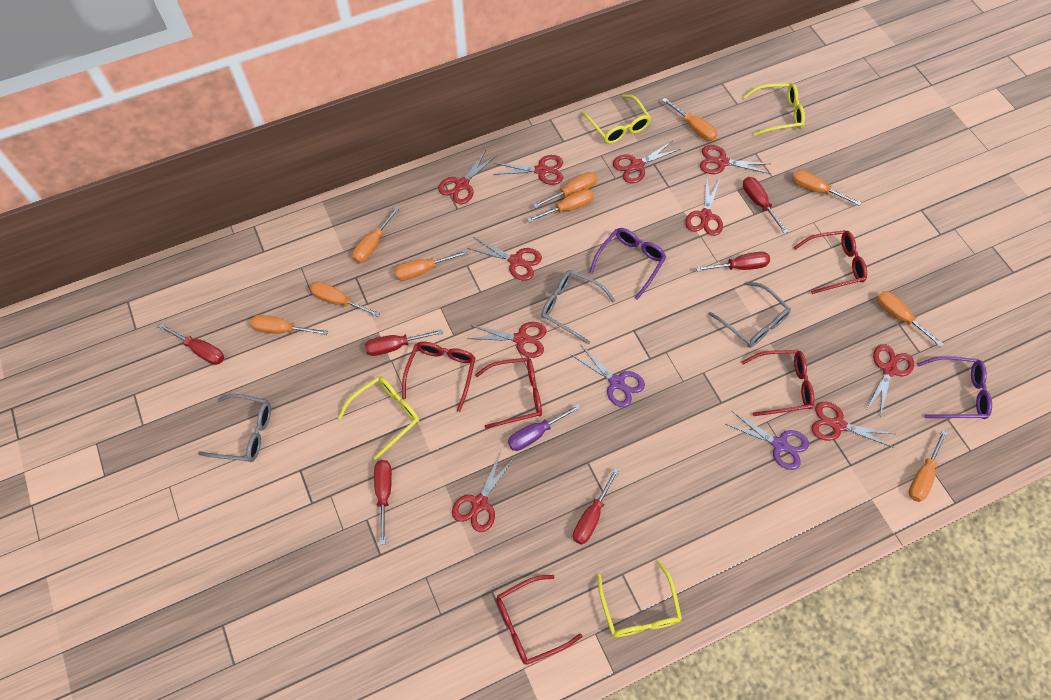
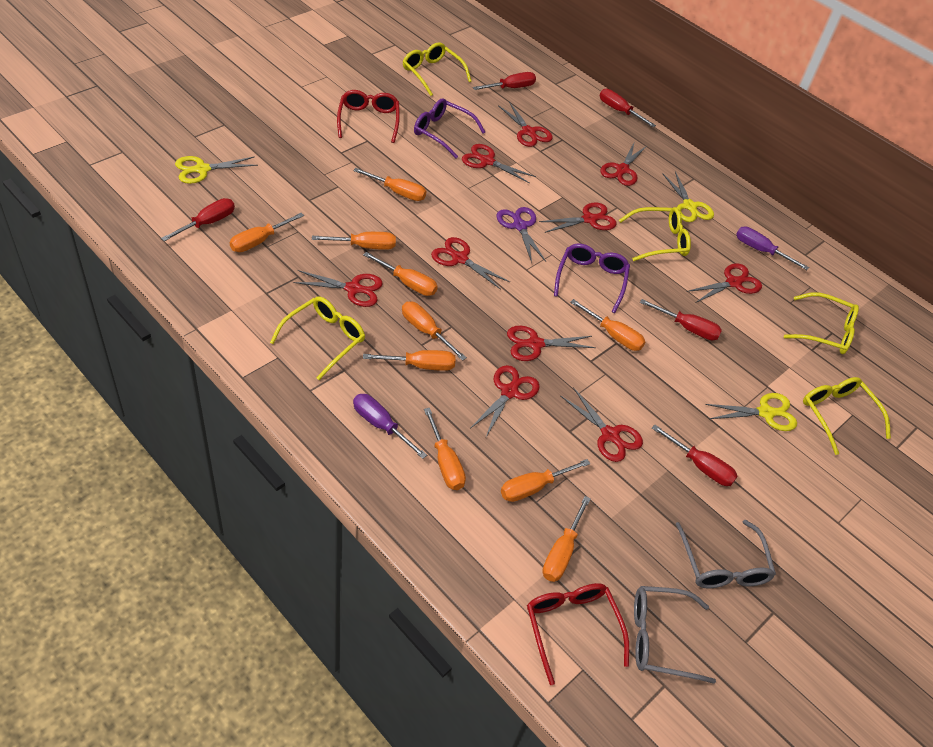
grey glasses: [198,394,271,462] [541,270,615,344] [708,282,791,348] = 3 -> [634,586,716,684] [676,520,776,588] = 2
purple scissors: [571,344,645,407] [726,411,809,470] = 2 -> [497,207,546,263] = 1
purple screwdriver: [508,404,581,451] = 1 -> [353,394,427,459] [736,227,809,270] = 2
red glasses: [402,342,475,412] [475,357,542,429] [496,575,582,665] [742,350,814,416] [793,230,867,294] = 5 -> [337,90,400,143] [527,583,629,685] = 2
red screwdriver: [158,323,224,365] [365,329,443,356] [374,460,392,545] [573,468,619,545] [696,252,770,272] [743,177,788,234] = 6 -> [161,198,235,242] [473,72,536,90] [600,89,656,127] [640,299,722,340] [652,425,738,486] = 5
yellow glasses: [338,376,419,460] [581,94,651,144] [597,561,682,637] [743,83,805,136] = 4 -> [270,296,365,380] [403,42,472,96] [619,207,691,261] [784,292,859,354] [803,377,891,455] = 5
yellow scissors: none = 0 -> [175,156,258,184] [663,171,714,222] [705,393,797,431] = 3

